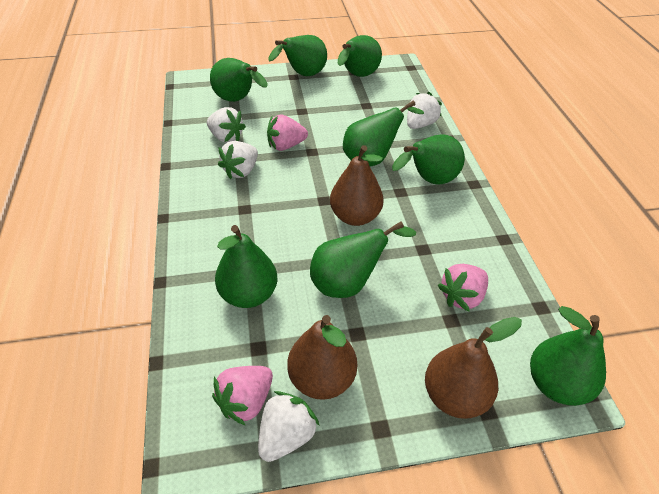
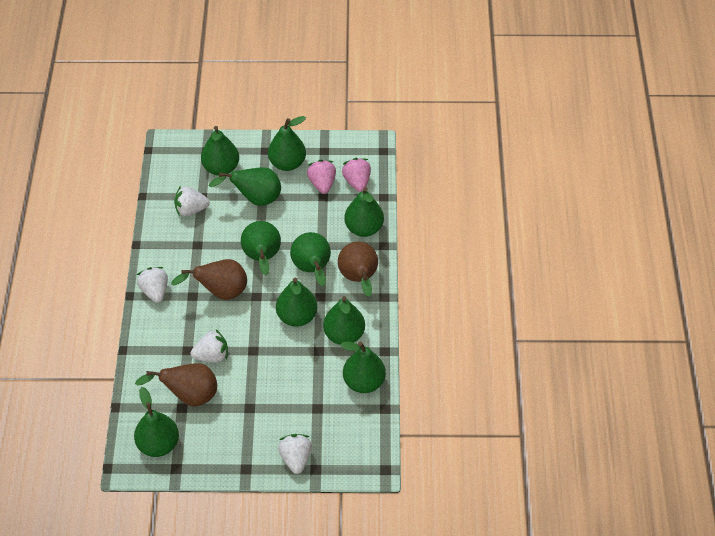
green pear: [210,58,268,102] [215,225,278,308] [268,35,327,76] [310,222,416,298] [338,35,382,77] [343,100,424,167] [392,134,465,185] [530,306,606,406] = 8 -> [134,387,179,457] [201,126,239,176] [209,167,281,206] [241,221,281,275] [268,116,306,171] [276,278,317,327] [290,232,331,286] [323,296,365,345] [341,342,386,393] [344,187,384,237] = 10
pink strawberry: [212,366,273,426] [267,114,308,151] [438,264,488,311] = 3 -> [307,160,336,194] [342,158,371,192] = 2

